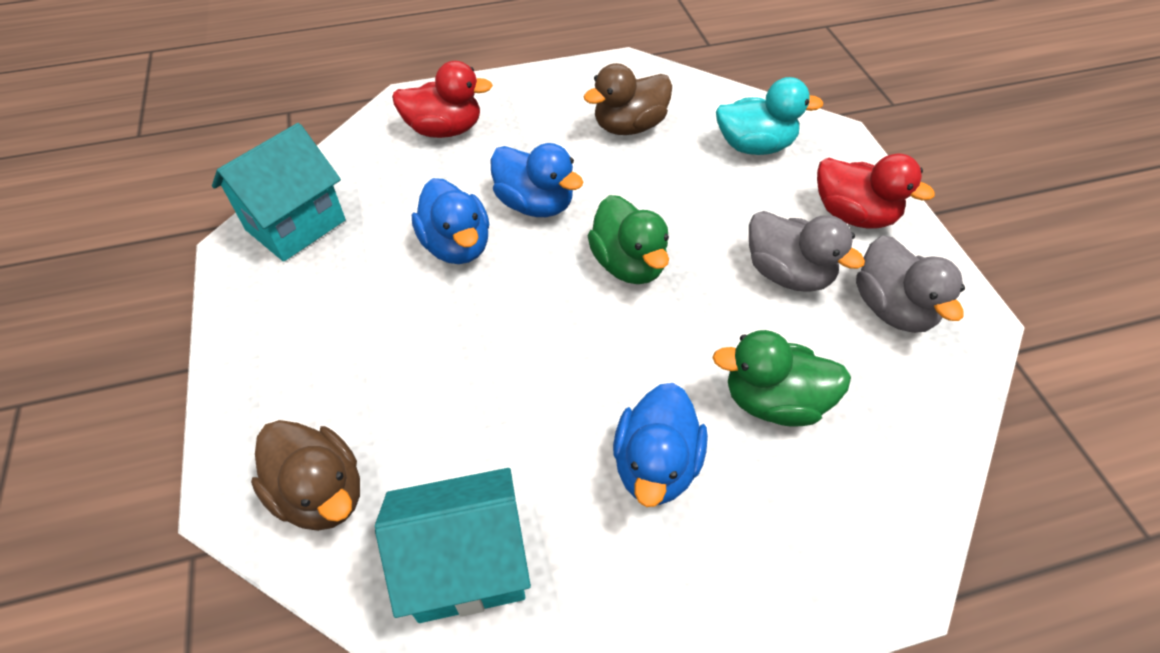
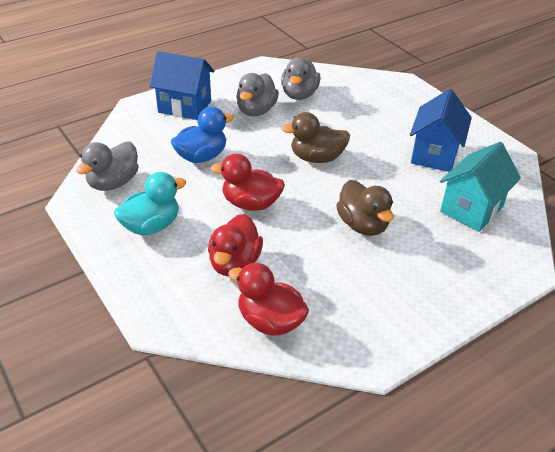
blue duck: [412,178,489,264] [490,143,584,217] [613,383,708,507] = 3 -> [171,107,234,163] = 1
blue house: none = 0 -> [149,51,214,120] [410,89,472,172] = 2
green duck: [587,195,669,284] [712,330,851,427] = 2 -> none = 0
grey duck: [749,211,865,292] [856,236,965,333] = 2 -> [76,142,139,191] [236,73,279,116] [281,58,321,100] = 3
red duck: [392,61,493,138] [817,153,935,229] = 2 -> [208,214,263,276] [210,154,285,211] [228,263,309,336] = 3
turquoise house: [212,123,346,262] [375,468,531,623] = 2 -> [440,142,521,232] = 1

